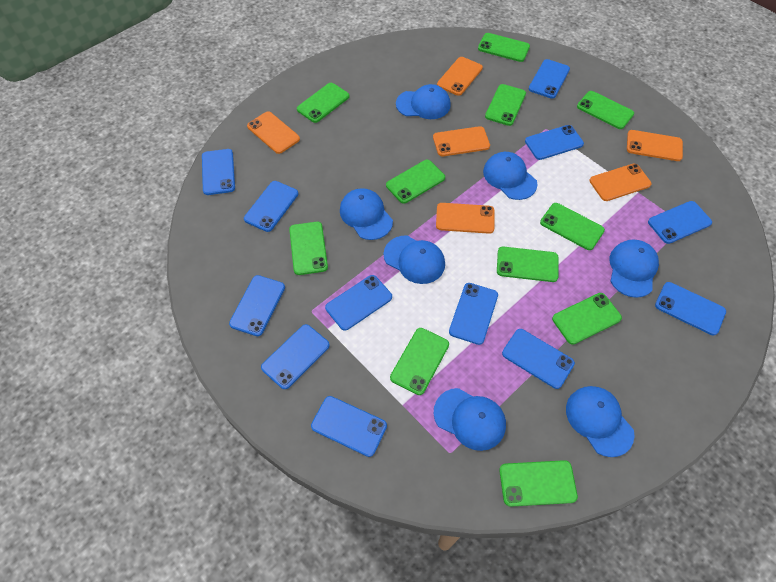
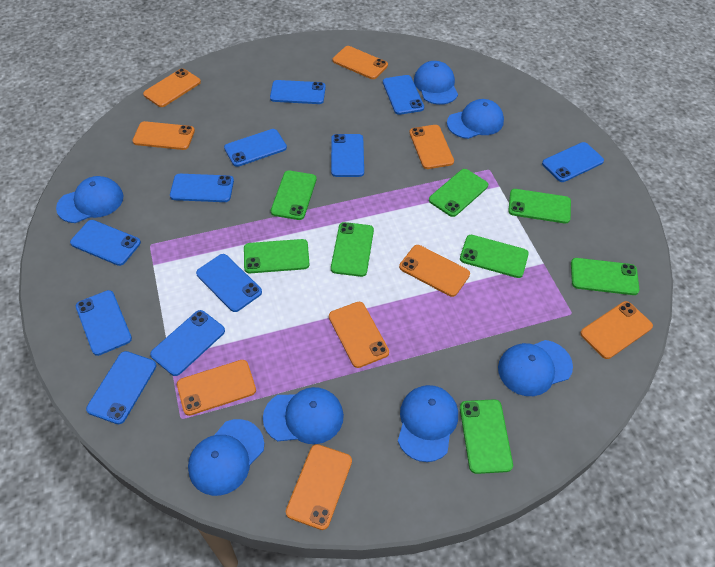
blue phone: [202,149,235,195] [229,275,285,336] [244,181,298,232] [261,324,330,389] [311,396,387,457] [325,275,392,331] [449,283,498,345] [502,329,575,389] [525,125,584,160] [529,59,570,99] [648,201,712,244] [655,282,726,335] = 12 -> [70,220,141,266] [76,290,132,356] [86,351,156,424] [150,310,225,376] [170,174,234,202] [196,254,262,312] [224,129,287,167] [270,80,326,104] [331,134,364,177] [383,75,424,115] [542,142,604,182] = 11
green phone: [289,222,328,275] [297,83,350,123] [386,160,445,204] [390,328,449,395] [478,33,530,62] [485,84,526,126] [497,246,559,282] [499,460,578,507] [540,203,605,250] [552,293,622,345] [577,91,634,129] = 11 -> [244,239,310,273] [271,171,317,220] [331,222,374,277] [429,169,488,217] [460,235,529,278] [460,399,513,474] [508,189,571,223] [571,258,639,295] = 8
orange phone: [247,111,300,154] [433,126,490,156] [436,203,495,234] [437,57,483,96] [590,164,652,201] [627,130,683,161] = 6 -> [133,121,195,150] [143,68,201,107] [177,360,256,416] [286,444,352,530] [329,302,389,368] [333,46,388,79] [399,245,470,297] [409,125,454,169] [580,301,653,359] = 9

